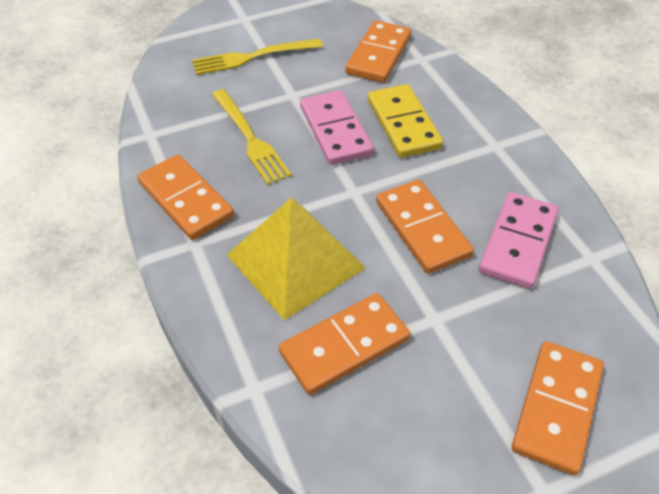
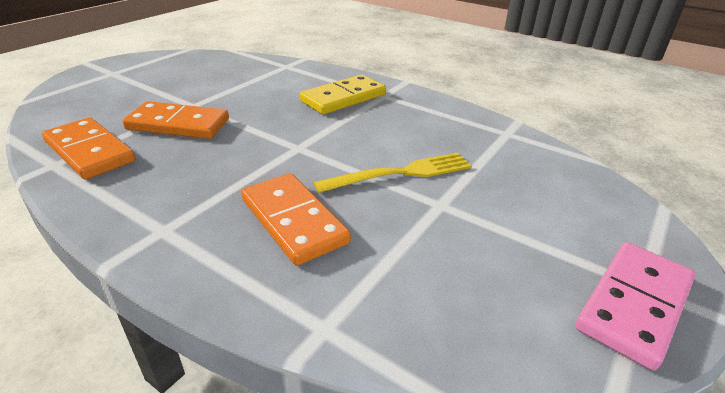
orange domino: [137,154,234,240] [279,293,410,395] [345,20,412,83] [376,180,474,274] [512,341,604,475] = 5 -> [42,118,135,179] [123,101,229,139] [241,173,351,266] = 3
pink domino: [300,90,374,165] [479,192,558,289] = 2 -> [575,242,695,371] = 1
yellow fork: [192,38,323,75] [212,89,292,185] = 2 -> [314,152,472,193] = 1
yellow pyramid: [227,197,366,321] = 1 -> none = 0

